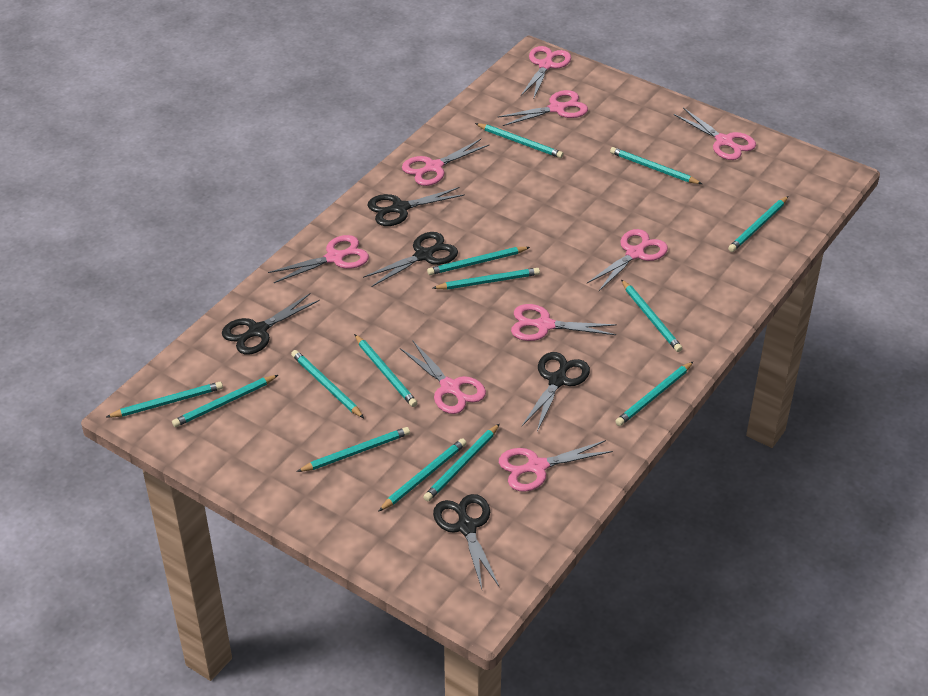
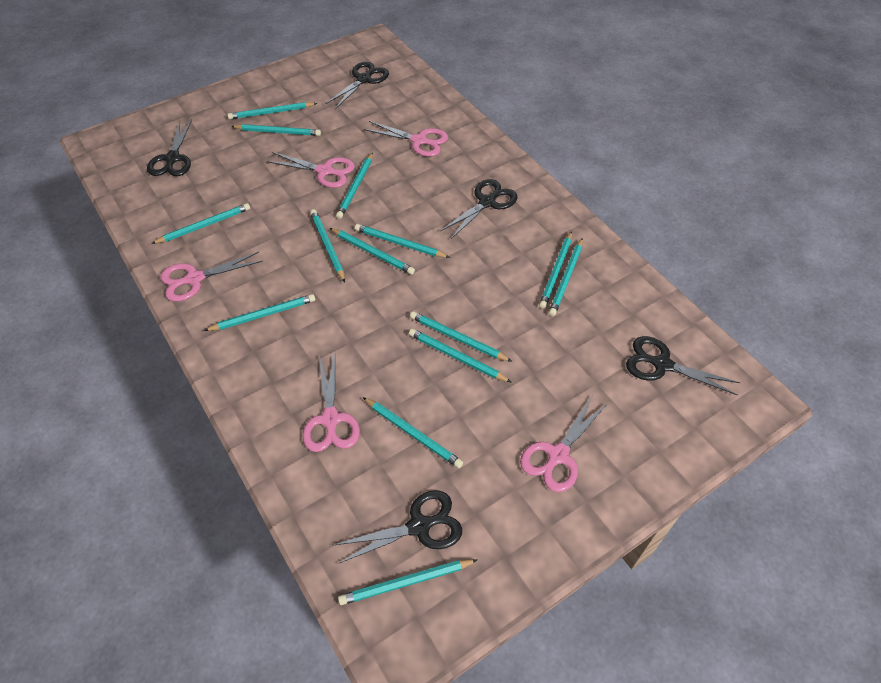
pink scissors: [268,235,369,283] [400,341,486,414] [402,139,490,186] [497,90,588,126] [499,440,613,492] [511,304,617,341] [521,46,571,100] [587,229,668,291] [674,108,756,160] = 9 -> [160,252,263,302] [267,152,355,188] [302,354,360,452] [364,121,448,157] [520,395,608,492] = 5

